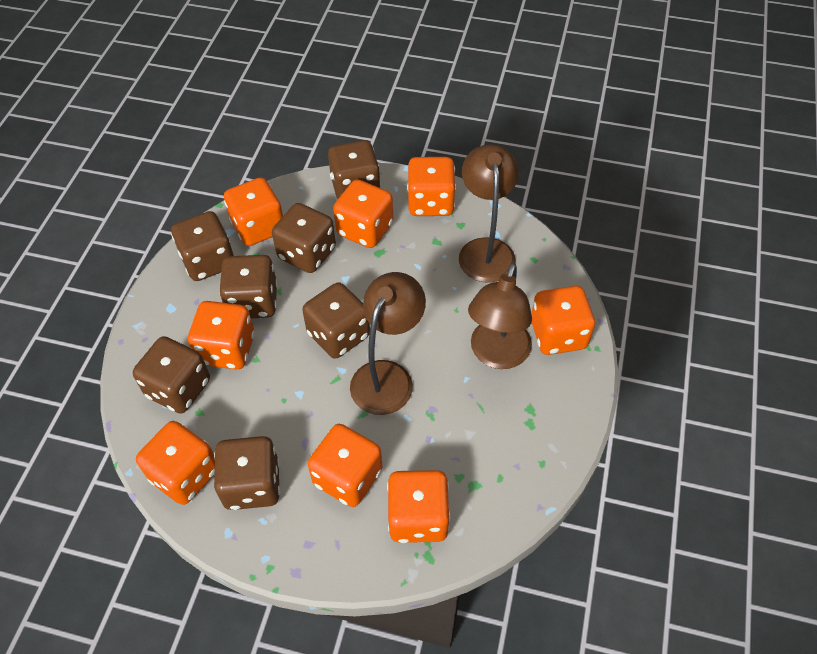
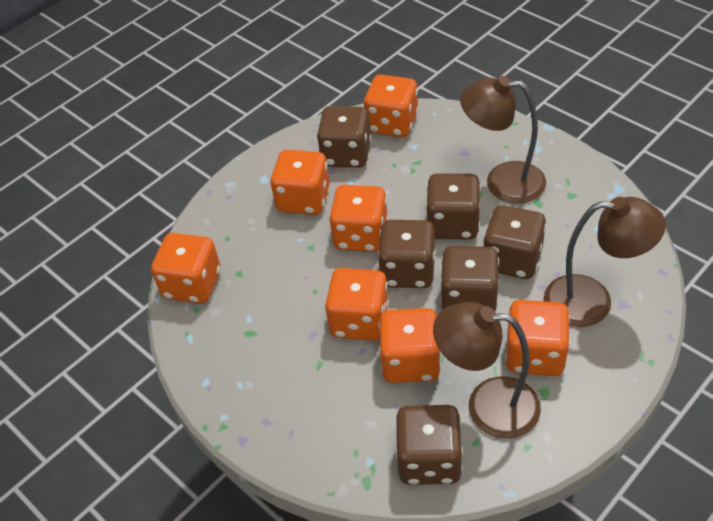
brown dice: [133,336,210,414] [171,211,234,281] [214,436,280,510] [219,255,278,318] [272,203,336,273] [302,282,370,359] [328,140,381,199] = 7 -> [317,106,371,168] [378,220,436,288] [396,405,463,485] [426,173,481,239] [440,246,499,311] [483,205,546,279] = 6
orange dice: [136,421,215,505] [188,301,255,370] [224,177,283,246] [308,424,382,507] [333,179,393,248] [387,470,450,543] [407,157,456,216] [531,286,595,355] = 8 -> [151,233,221,304] [270,150,330,215] [325,268,389,341] [329,185,388,252] [364,75,418,138] [378,308,441,383] [505,300,570,376] = 7

